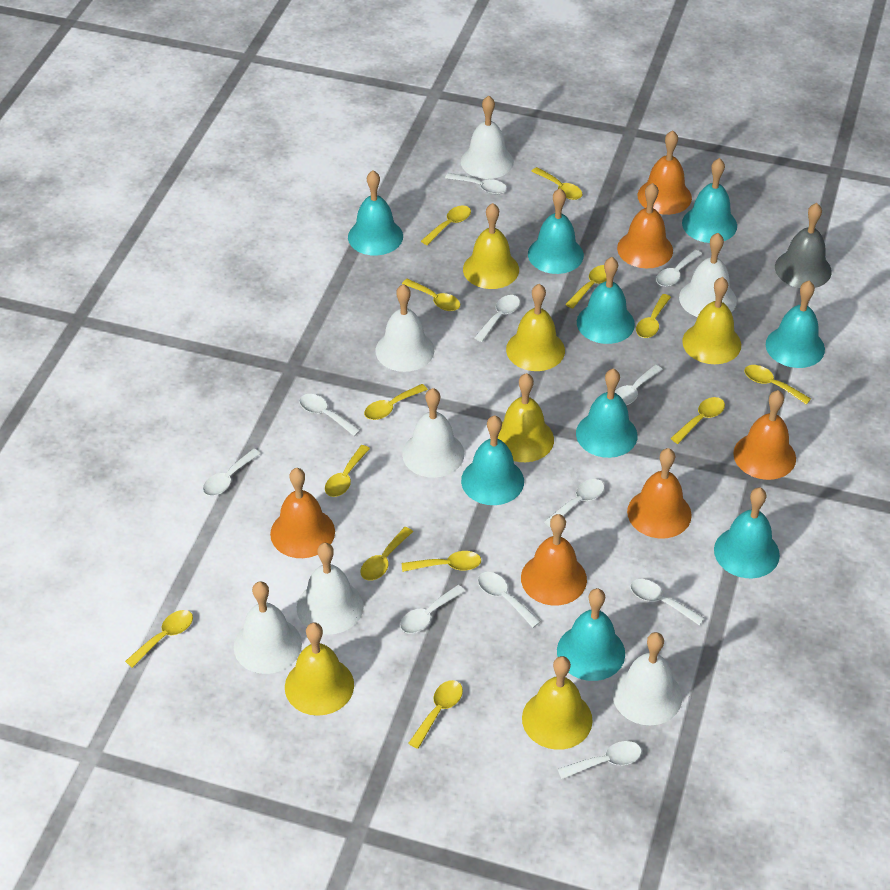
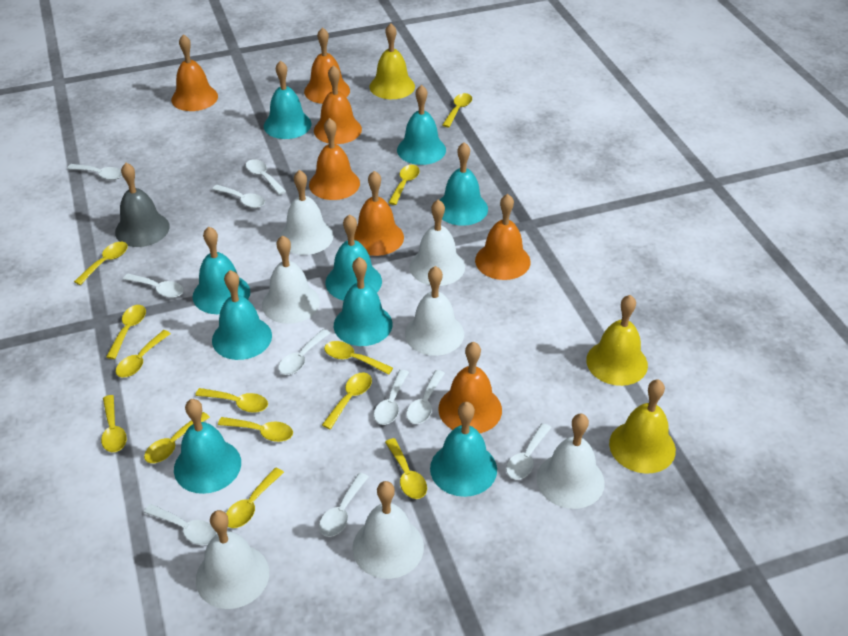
orange bell: [270,468,335,558] [521,514,587,605] [617,183,673,268] [627,448,692,539] [638,130,692,215] [733,390,796,480] = 6 -> [171,34,218,111] [304,27,350,104] [309,118,360,200] [314,65,362,144] [354,171,404,256] [438,342,502,433] [475,194,531,280] = 7
white spoon: [203,449,261,496] [299,394,361,436] [400,585,465,634] [445,173,507,194] [474,295,520,342] [478,572,541,628] [544,479,605,528] [557,741,642,779] [615,365,663,405] [630,579,704,625] [656,250,702,287] = 11 -> [67,164,122,180] [123,274,184,298] [144,504,217,545] [212,185,265,208] [246,159,286,195] [278,329,330,375] [319,473,369,537] [374,370,409,425] [406,370,445,424] [506,423,551,480] = 10
yellow bell: [285,623,354,716] [463,203,519,289] [498,373,554,462] [506,284,565,371] [522,656,593,750] [682,277,741,364] = 6 -> [370,23,415,99] [586,295,648,386] [609,379,676,474] = 3

